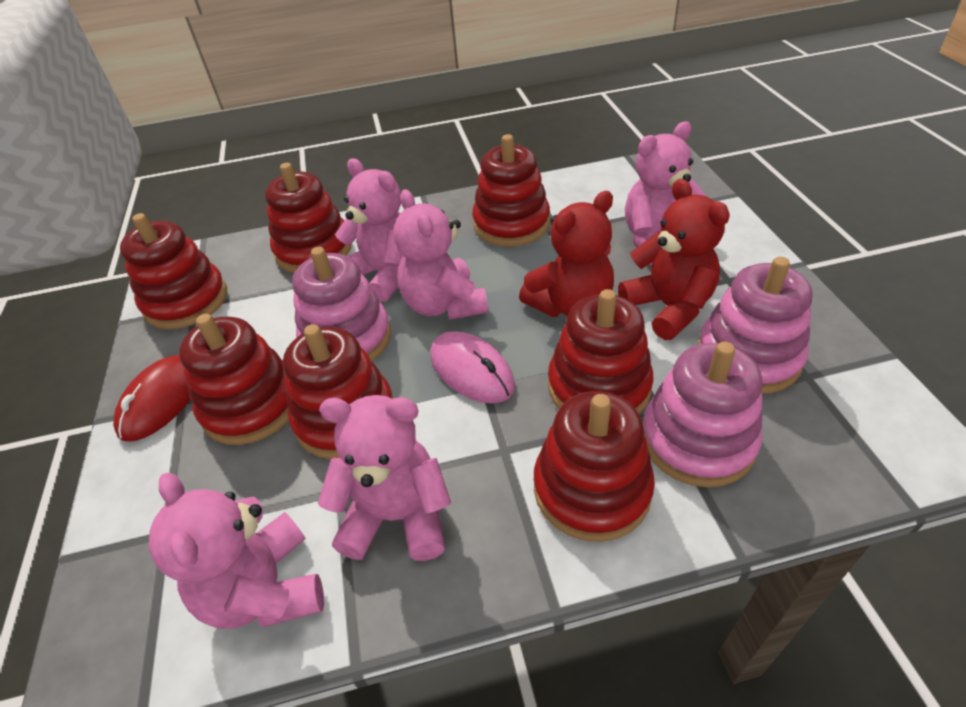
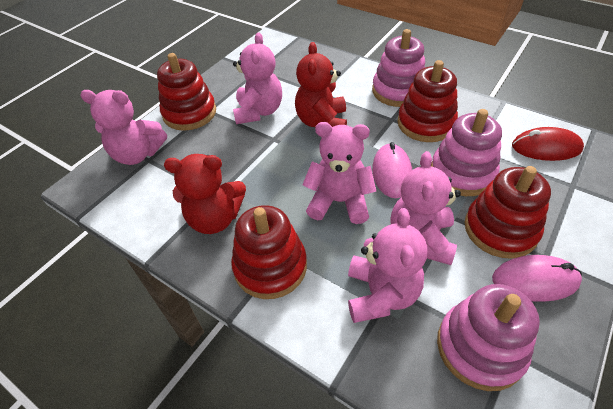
pink mouse: [431,331,515,403] = 1 -> [372,142,412,198] [492,255,582,302] = 2
red stacking toy: [120,213,227,329] [179,314,289,445] [265,163,352,273] [283,324,393,459] [472,134,550,247] [534,391,655,542] [548,289,654,414] = 7 -> [157,53,216,131] [231,205,307,299] [397,60,458,142] [464,166,551,259] = 4

